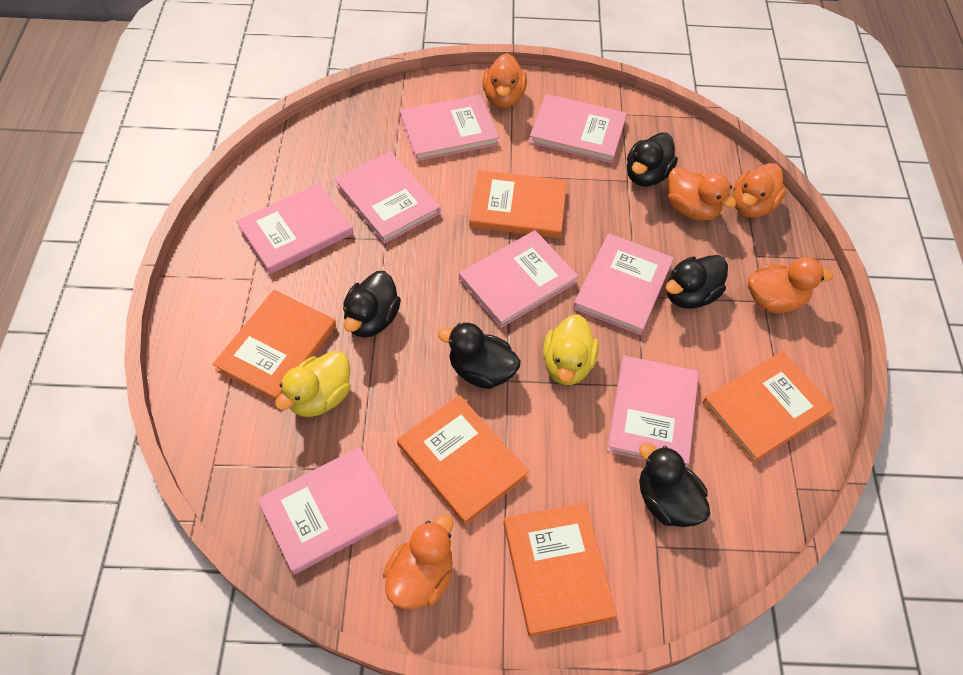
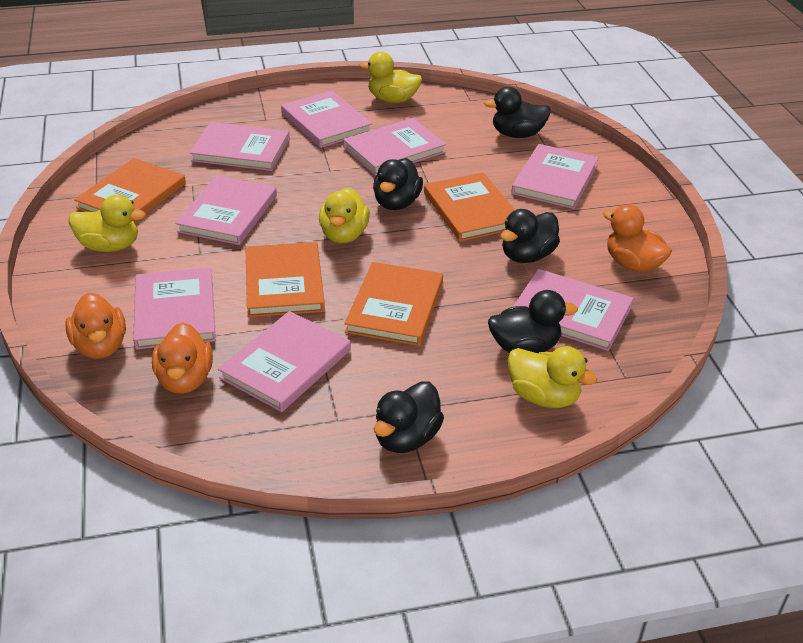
orange book: [213,290,336,401] [397,395,529,525] [469,170,567,238] [503,503,617,637] [702,351,835,463] = 5 -> [74,158,186,223] [246,242,325,317] [344,262,443,346] [424,172,515,242] = 4
orange duck: [383,514,453,609] [483,53,527,108] [668,167,737,221] [733,163,786,218] [748,257,833,313] = 5 -> [65,292,126,359] [152,322,213,394] [603,204,672,272] = 3
yellow duck: [275,351,351,417] [543,314,599,385] = 2 -> [69,195,146,252] [319,187,370,243] [359,52,422,103] [508,346,597,408] = 4

